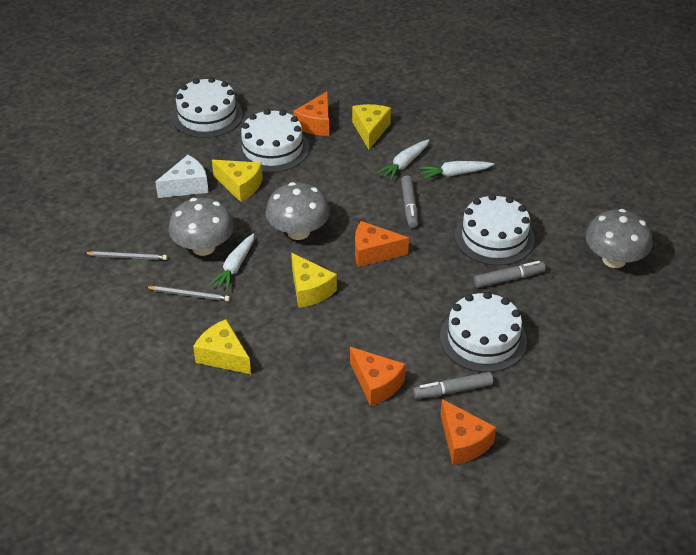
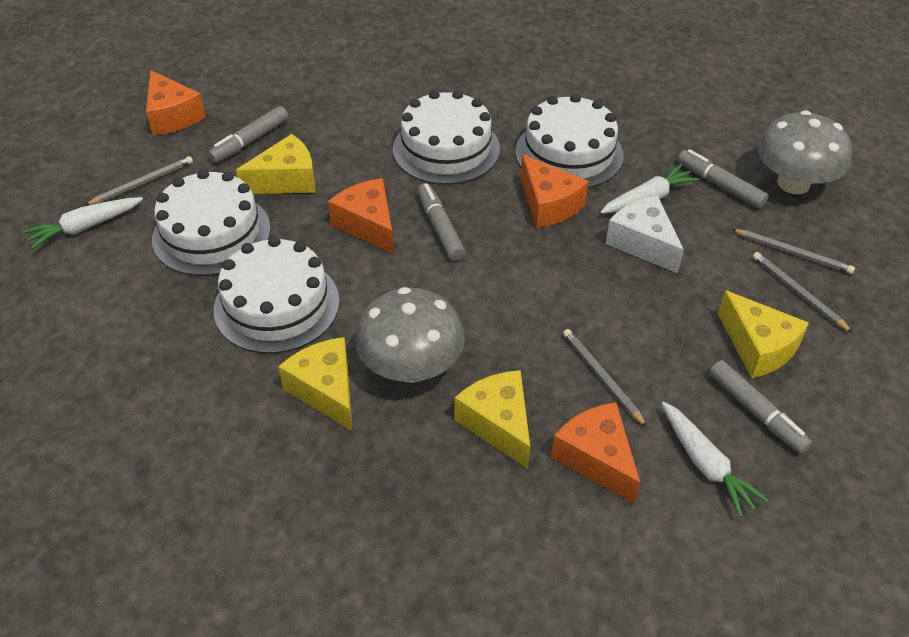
grey marker: [401,175,418,228] [413,372,493,399] [474,261,545,288] = 3 -> [207,106,288,163] [417,183,466,261] [678,149,769,209] [709,360,812,454] = 4
grey mushroom: [168,198,234,256] [266,182,330,240] [586,209,653,268] = 3 -> [355,287,465,383] [757,110,852,194] = 2
grey pencil: [84,251,167,260] [146,286,230,301] = 2 -> [84,156,193,206] [563,329,647,427] [731,229,855,274] [753,252,853,333] = 4

